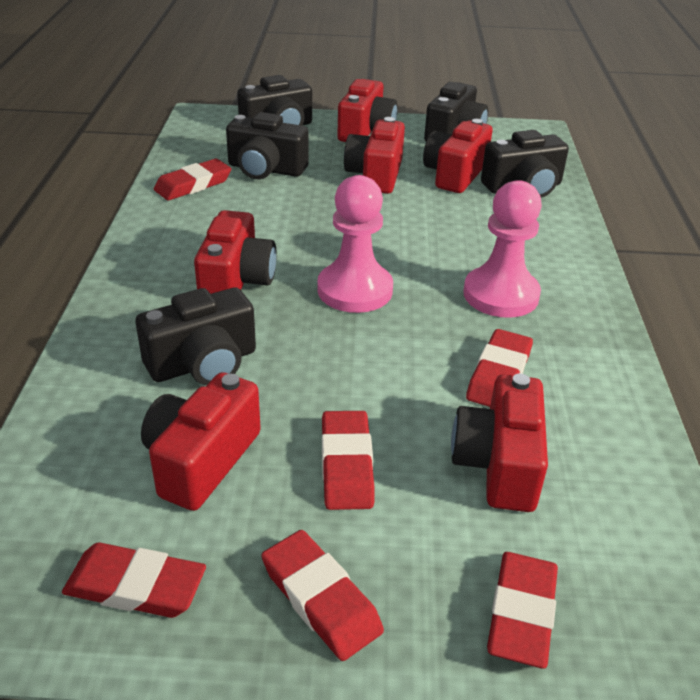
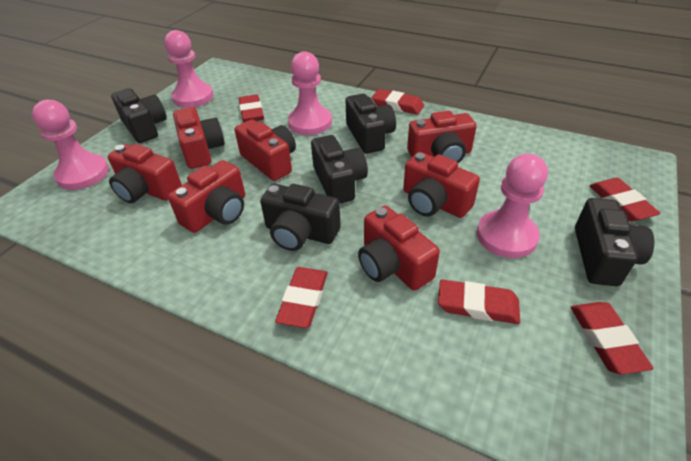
pink pawn: [317,175,393,313] [463,180,542,318] = 2 -> [32,100,109,190] [164,30,213,108] [288,51,332,135] [477,154,548,258] = 4
red camera: [141,372,261,511] [194,210,277,294] [337,79,398,142] [344,117,405,194] [423,119,493,193] [451,373,548,512] = 6 -> [108,144,182,203] [168,160,245,233] [173,107,225,169] [234,120,296,181] [358,206,440,291] [403,152,480,218] [407,111,477,163] = 7

